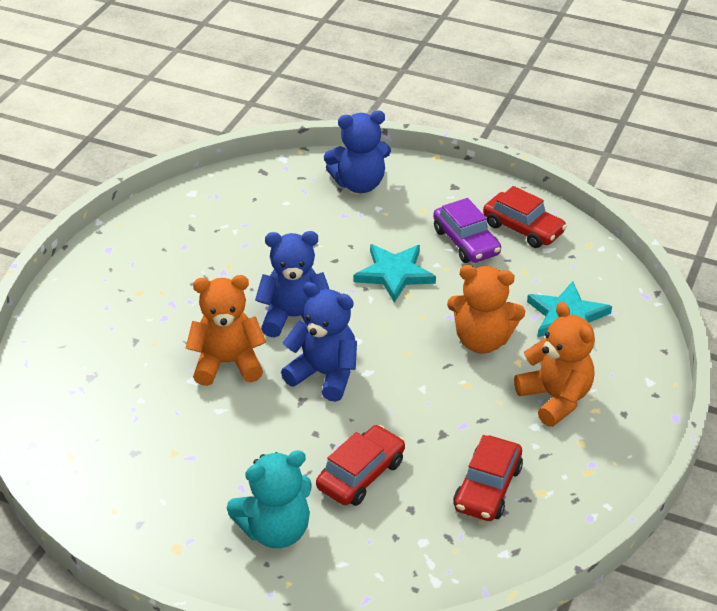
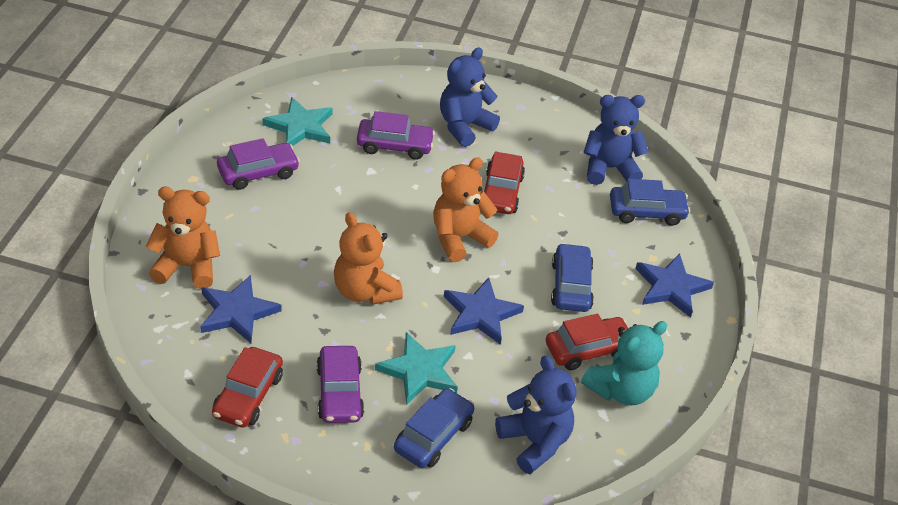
blue car: none = 0 -> [394,388,474,468] [551,243,594,312] [610,179,690,226] = 3
blue star: none = 0 -> [200,275,281,343] [444,277,524,345] [635,253,714,318] = 3
purple car: [433,198,501,263] = 1 -> [217,138,300,190] [316,346,364,423] [357,111,435,160] = 3

